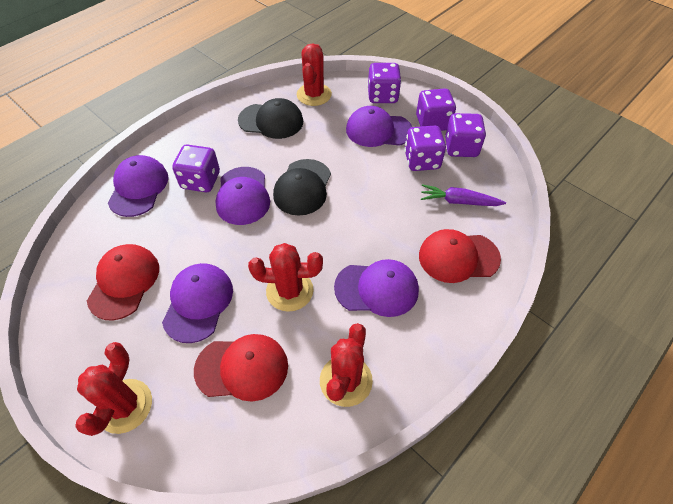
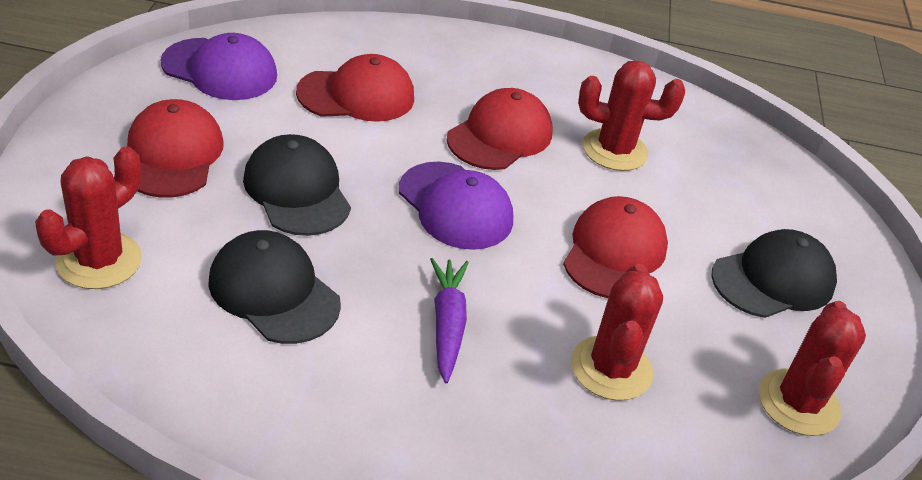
black cap: [238,98,303,139] [273,159,331,216] = 2 -> [208,230,341,344] [243,134,351,236] [711,229,837,318] = 3
purple cap: [108,155,168,217] [162,263,233,343] [215,167,270,225] [334,259,419,317] [346,106,412,147] = 5 -> [161,33,277,100] [399,162,513,250] = 2
purple dice: [172,144,220,192] [368,63,401,103] [404,125,446,171] [416,88,456,131] [445,113,486,157] = 5 -> none = 0
red cap: [87,244,159,320] [194,334,288,402] [419,229,501,283] = 3 -> [127,99,224,197] [296,54,414,122] [447,88,553,170] [563,196,668,298] = 4

